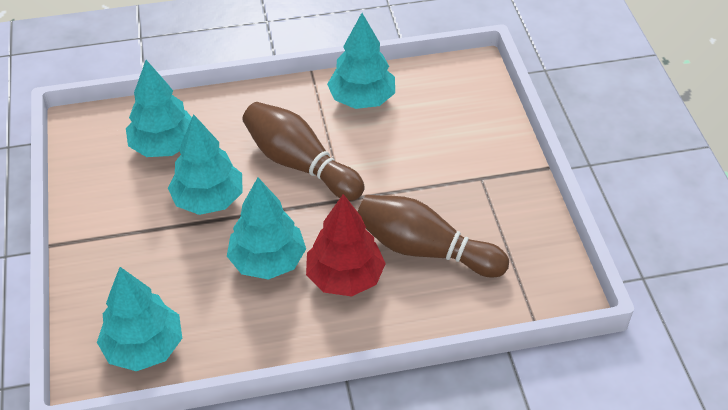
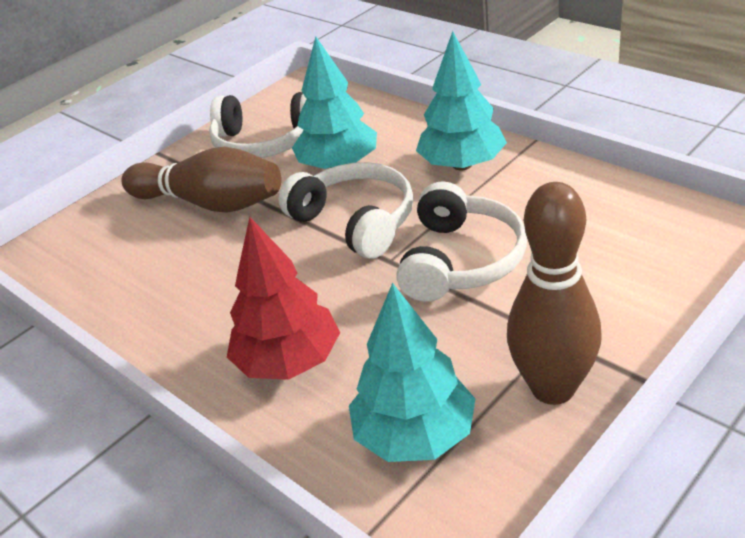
turquoise tree: [97,267,182,371] [126,60,192,157] [168,114,243,215] [227,178,306,280] [327,13,395,109] = 5 -> [292,37,377,169] [349,283,475,462] [416,31,507,171] = 3
white headphones: none = 0 -> [209,92,307,158] [278,162,414,259] [397,182,527,302] = 3

